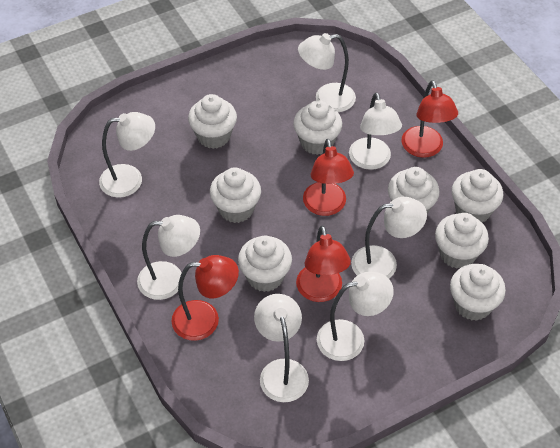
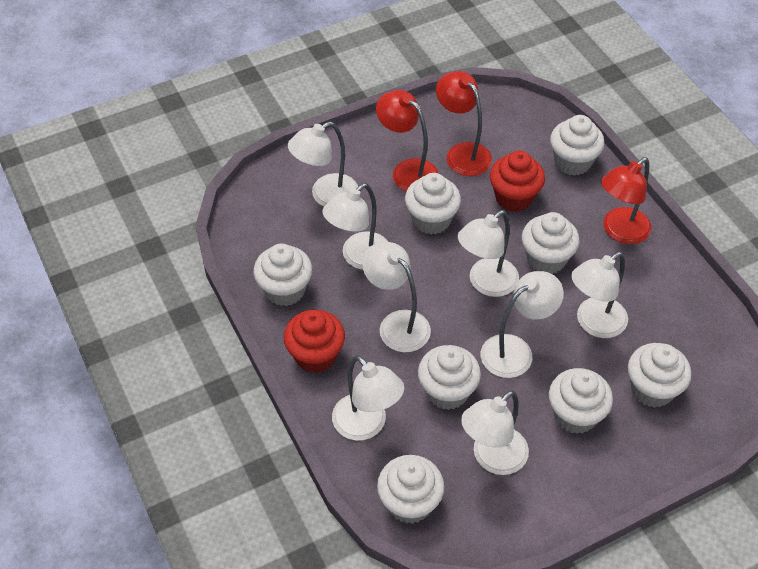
red cupcake: none = 0 -> [284,310,345,373] [490,151,545,212] = 2
red lamp: [171,255,239,341] [296,225,351,302] [303,139,354,216] [401,80,458,158] = 4 -> [376,90,439,192] [436,71,492,176] [601,157,651,244] = 3
white lamp: [99,112,155,198] [137,215,200,300] [254,294,309,402] [298,33,356,112] [317,272,394,361] [349,92,402,170] [351,197,427,278] = 7 -> [288,121,358,206] [322,183,388,270] [332,355,404,441] [362,242,431,352] [458,210,519,297] [461,390,529,475] [481,271,564,378] [571,252,628,338] = 8

